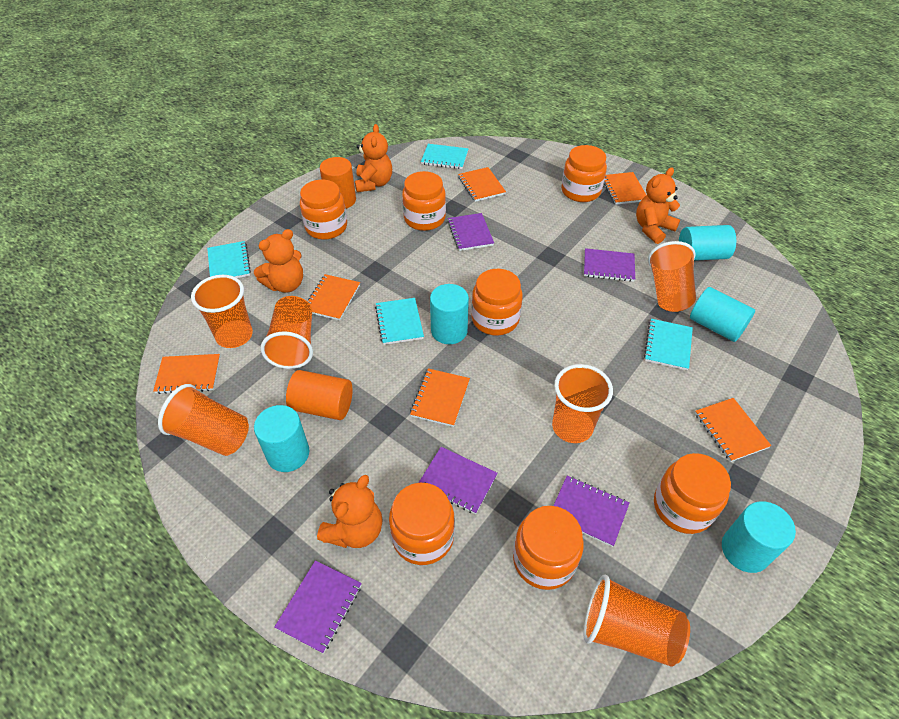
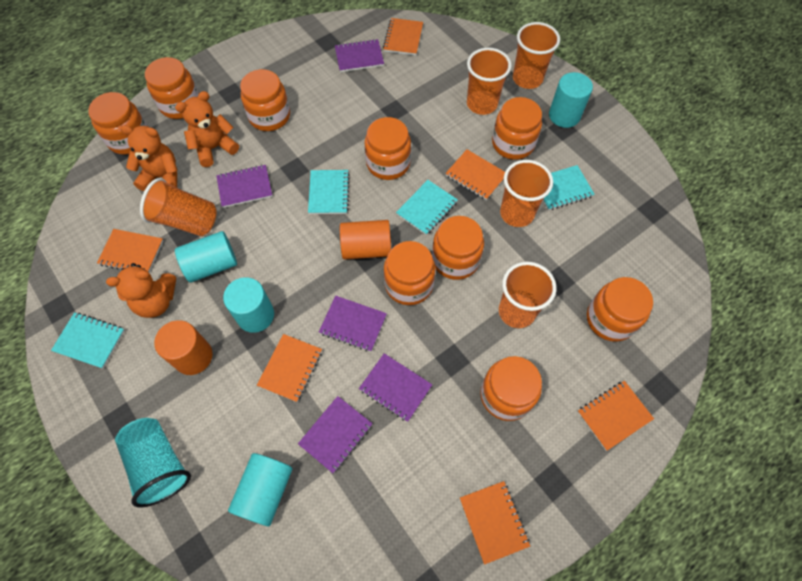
orange cup: [158,384,249,456] [191,275,253,348] [261,296,313,369] [552,364,613,443] [584,574,690,667] [648,241,696,312] = 6 -> [140,178,217,236] [467,48,511,115] [499,262,556,328] [500,160,553,227] [513,22,560,89] = 5
orange jar: [300,180,347,240] [389,483,455,565] [402,171,446,231] [471,269,523,335] [513,506,584,590] [561,145,607,202] [654,453,731,534] = 7 -> [88,92,147,155] [145,57,199,119] [240,69,290,131] [365,117,411,180] [384,241,436,305] [432,216,484,280] [480,356,542,421] [492,97,542,160] [587,277,653,342] = 9
orange teddy bear: [254,229,303,293] [317,475,382,548] [355,124,392,192] [636,167,680,244] = 4 -> [106,263,176,318] [121,125,178,191] [175,91,239,167] = 3
turquoise cup: none = 0 -> [115,418,191,508] = 1
turquoise cylinder: [254,405,309,472] [430,284,469,344] [679,225,736,261] [690,287,755,342] [722,501,796,573] = 5 -> [175,231,237,283] [223,277,274,333] [228,453,292,526] [549,72,593,128] = 4

